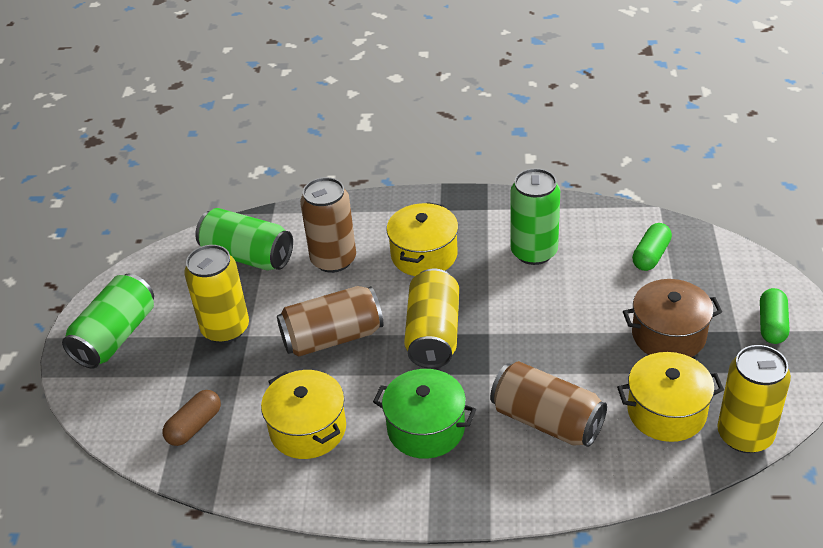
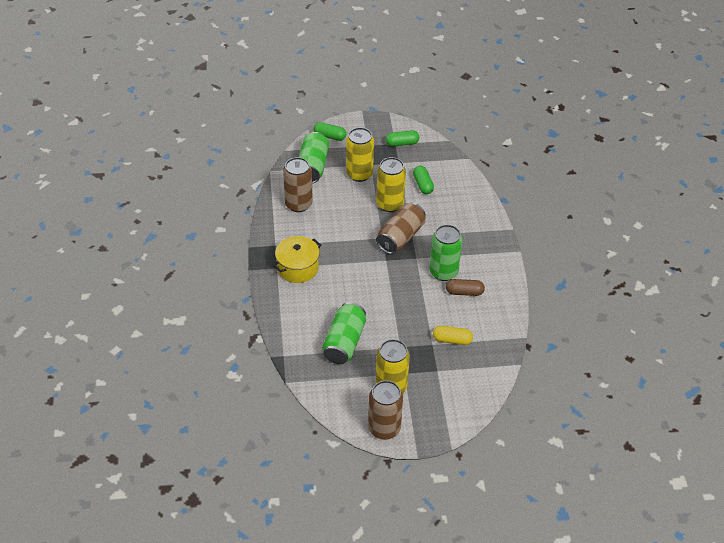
brown pot: [623,279,722,357] = 1 -> none = 0
green capsule: [632,223,672,271] [760,288,789,344] = 2 -> [314,122,346,141] [386,130,419,147] [413,166,434,194] = 3
green pot: [373,369,476,459] = 1 -> none = 0
yellow capsule: none = 0 -> [433,326,473,345] = 1
yellow pot: [261,370,346,459] [386,202,458,276] [617,352,724,442] = 3 -> [273,236,321,283] = 1

